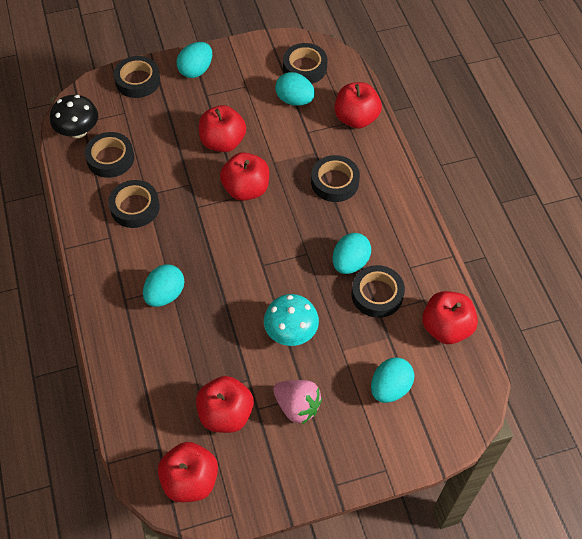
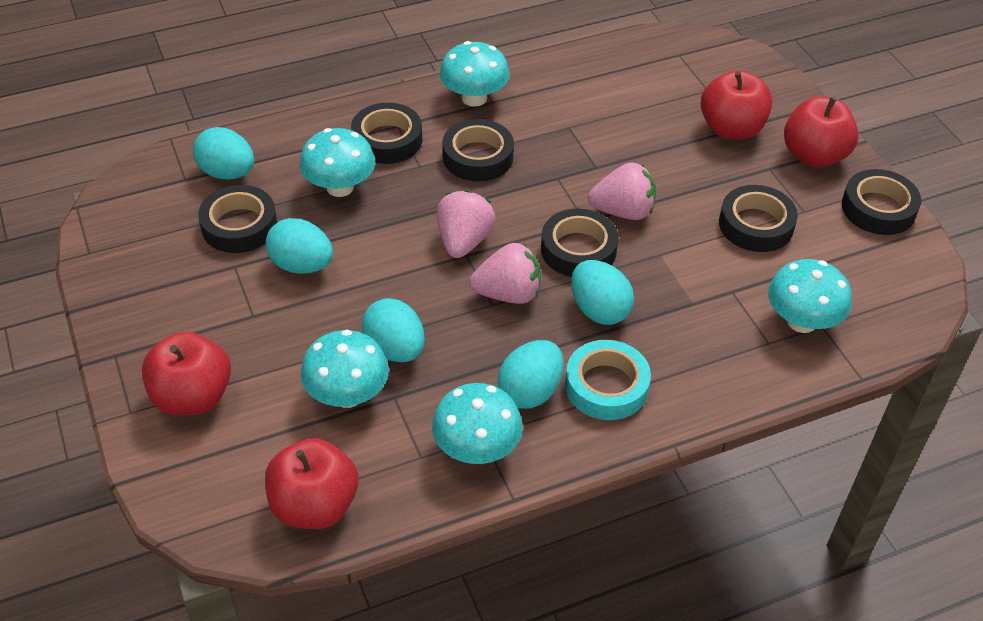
black mushroom: [50,95,98,138] = 1 -> none = 0
pink strawberry: [273,380,322,424] = 1 -> [437,190,495,258] [469,243,541,304] [588,162,656,220] = 3
red apple: [158,442,218,502] [196,376,254,433] [199,105,246,152] [220,152,269,201] [335,82,382,129] [422,291,478,344] = 6 -> [142,331,231,416] [265,438,358,529] [700,70,772,140] [784,97,859,167] = 4
turquoise mushroom: [264,294,319,346] = 1 -> [300,128,375,197] [301,330,389,408] [432,383,523,464] [439,41,510,107] [768,259,852,333] = 5
turquoise tape: none = 0 -> [565,340,651,420] = 1

